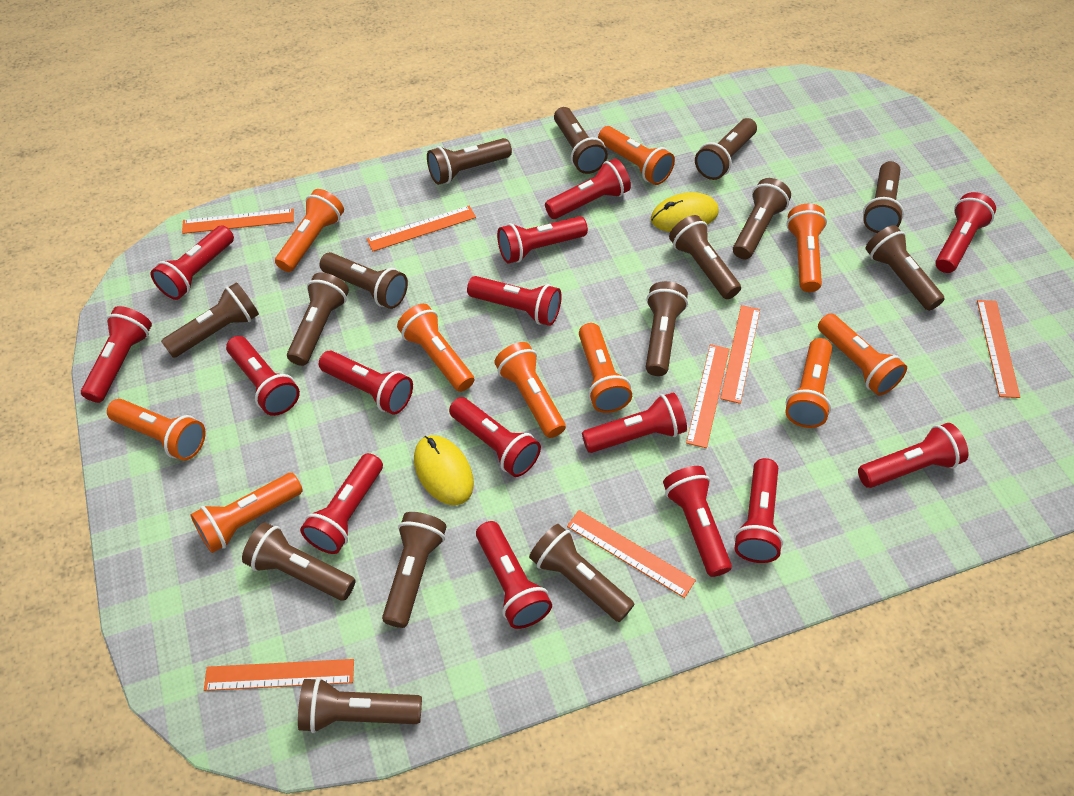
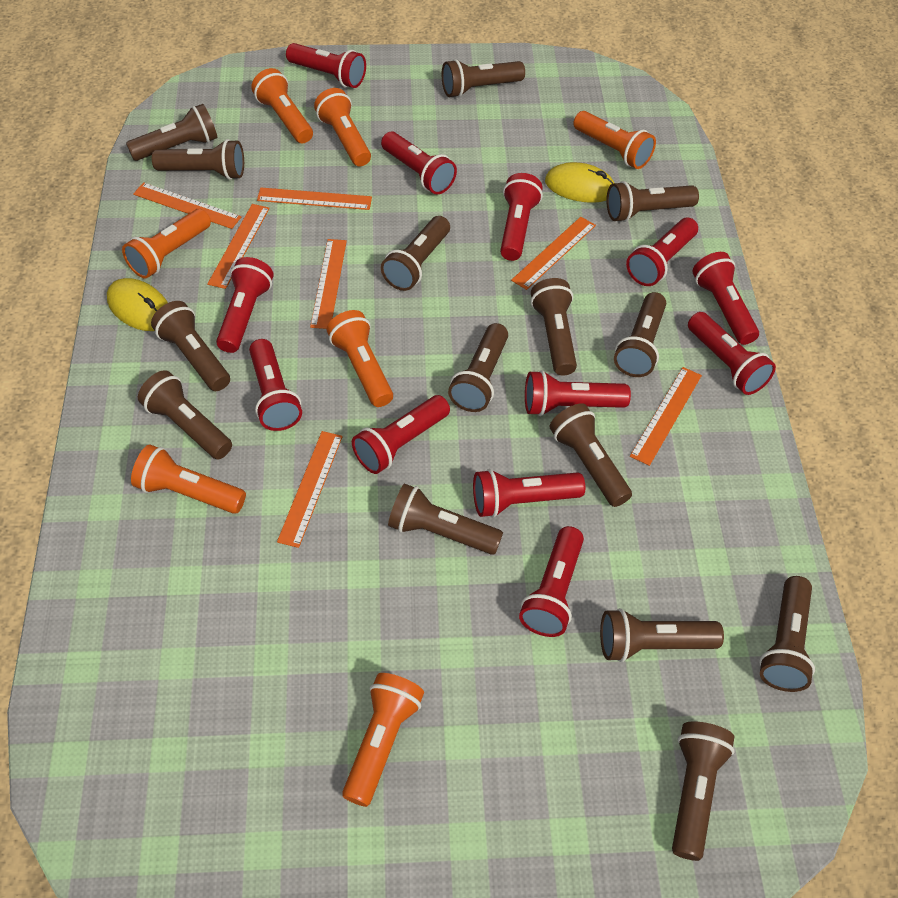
orange flashlight: [107,399,206,461] [190,473,303,553] [275,189,344,272] [397,304,474,392] [494,342,566,438] [579,323,632,413] [598,126,675,185] [785,338,832,428] [786,204,827,292] [818,313,907,396] = 10 -> [122,209,211,278] [131,444,246,514] [251,68,313,143] [314,88,371,166] [326,310,393,407] [342,673,424,807] [573,111,656,169] = 7
red flashlight: [81,306,152,403] [151,225,234,300] [226,336,300,416] [300,453,383,554] [319,351,413,415] [449,397,541,477] [467,276,562,326] [476,521,552,629] [497,216,588,263] [545,158,631,219] [582,392,687,453] [663,466,732,577] [734,458,783,563] [858,423,969,488] [935,192,996,273] = 15 -> [216,257,274,353] [249,339,302,431] [286,43,366,88] [352,395,450,474] [381,132,457,194] [473,469,585,518] [500,173,543,261] [519,526,584,637] [525,370,631,416] [626,218,698,286] [688,312,776,395] [693,252,759,345] = 12

